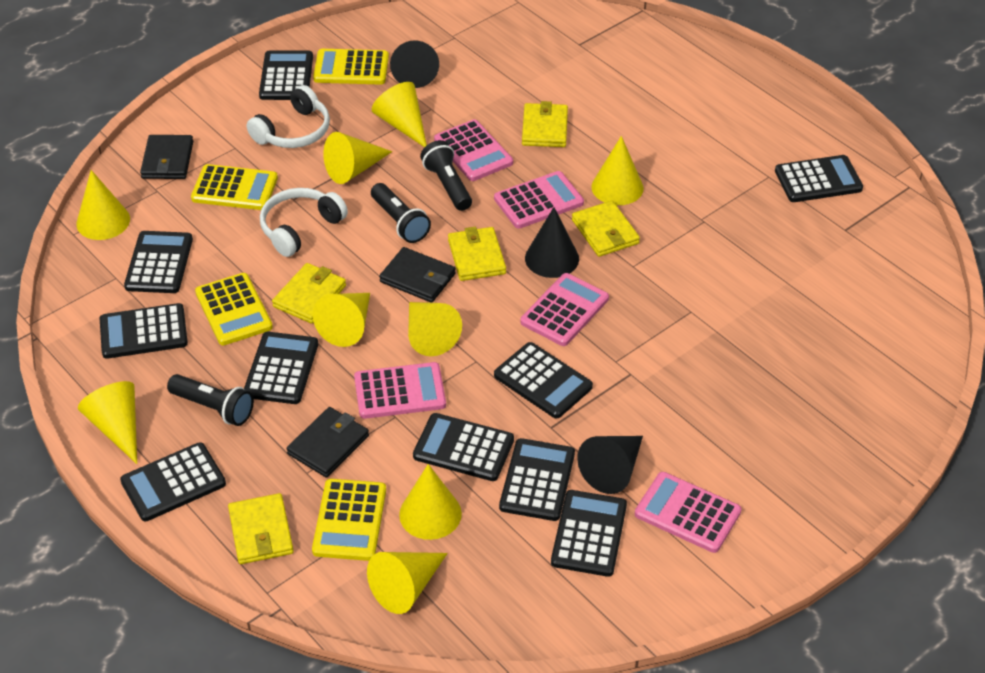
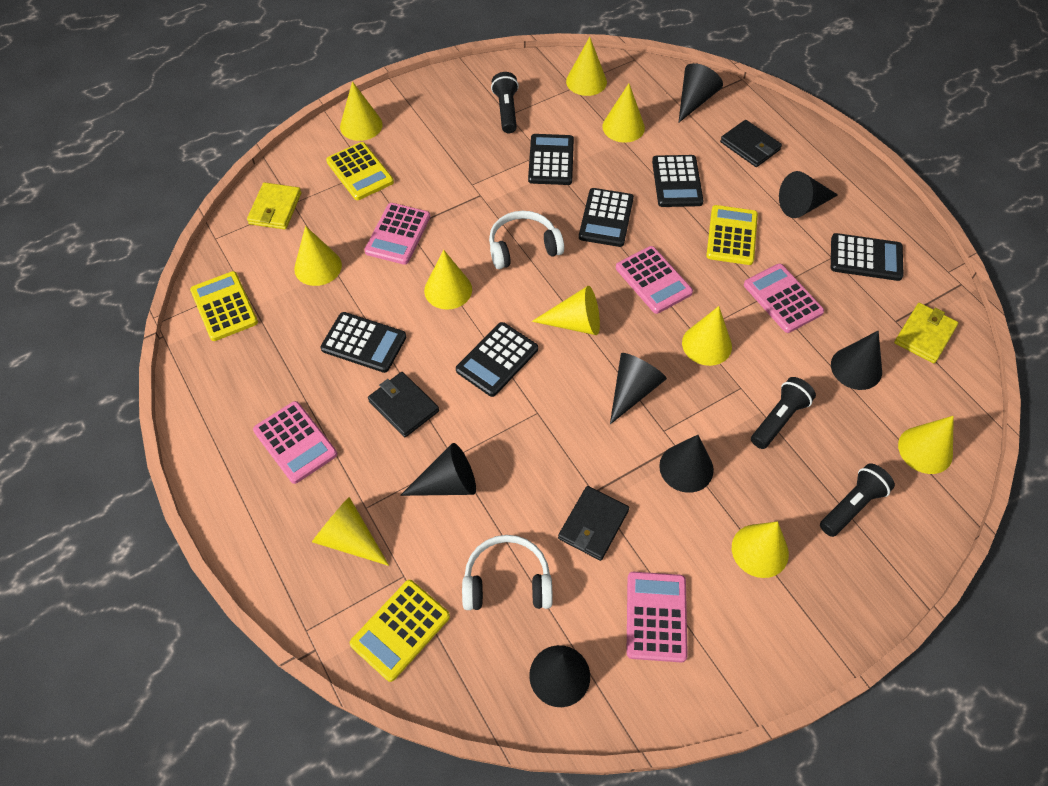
black calculator: [100,303,188,359] [120,442,226,521] [124,231,193,293] [244,332,318,404] [259,50,313,100] [413,413,514,481] [494,342,593,419] [499,438,575,521] [551,490,627,577] [775,155,863,202] = 10 -> [321,312,406,373] [456,322,538,397] [528,134,574,185] [579,188,634,247] [652,155,703,207] [831,233,904,281] = 6
black cone: [390,40,439,88] [525,207,579,278] [577,436,643,494] = 3 -> [400,443,476,496] [529,645,590,707] [610,353,667,424] [659,435,714,493] [678,63,723,123] [779,171,838,218] [831,331,882,390] = 7
yellow cone: [76,170,130,240] [78,381,137,464] [313,293,370,347] [323,132,392,184] [367,552,448,614] [372,82,427,147] [399,464,462,540] [408,302,462,356] [591,136,644,205] = 9 -> [294,226,342,286] [312,497,389,566] [340,81,383,141] [424,250,472,310] [532,286,600,335] [566,37,607,96] [602,83,645,143] [682,306,732,366] [732,521,789,578] [898,416,954,474] = 10
yellow wallet: [228,493,294,564] [272,263,346,324] [448,227,506,281] [522,101,568,147] [572,201,640,257] = 5 -> [247,182,301,230] [894,303,958,363] = 2

